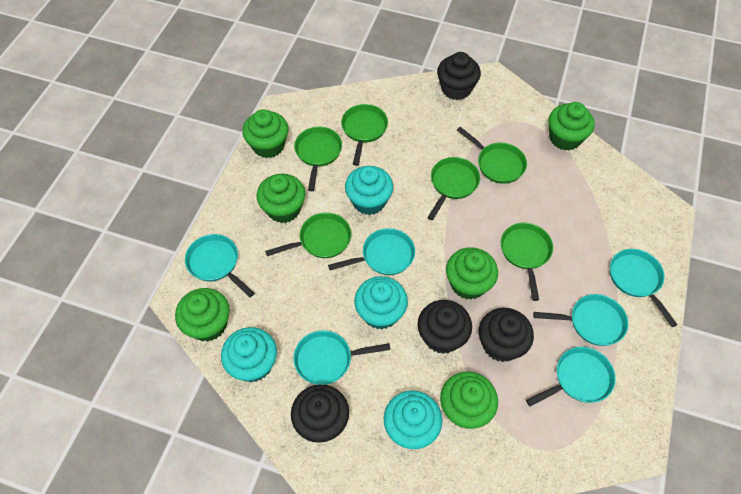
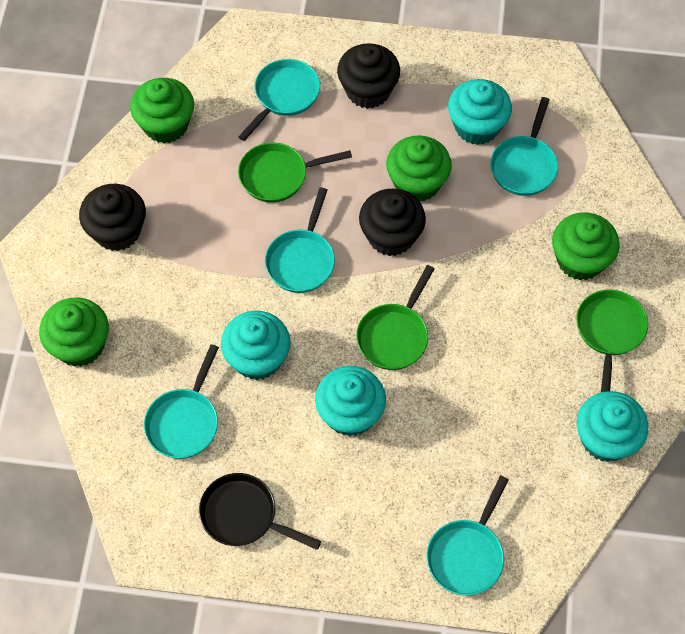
black cupcake: [291,384,349,443] [418,300,472,354] [437,52,481,100] [479,308,534,362] = 4 -> [79,184,146,251] [337,43,400,109] [359,189,426,256] = 3
black pan: none = 0 -> [199,473,321,550] = 1
green cupcake: [175,288,230,342] [242,109,288,158] [257,174,305,223] [440,372,498,429] [446,247,498,300] [548,102,595,150] = 6 -> [39,297,109,367] [130,78,194,143] [386,135,452,202] [552,212,620,281] = 4
green pan: [265,212,351,258] [294,127,342,191] [341,104,388,166] [427,157,480,220] [457,127,527,184] [501,223,553,301] = 6 -> [238,142,352,203] [356,265,435,370] [576,289,648,392] = 3
turquoise pan: [185,234,255,297] [294,330,390,385] [328,228,415,275] [526,347,616,406] [533,294,628,346] [610,249,677,327] = 6 -> [144,344,219,459] [238,59,320,141] [265,187,335,293] [426,476,509,596] [490,97,558,196] = 5

